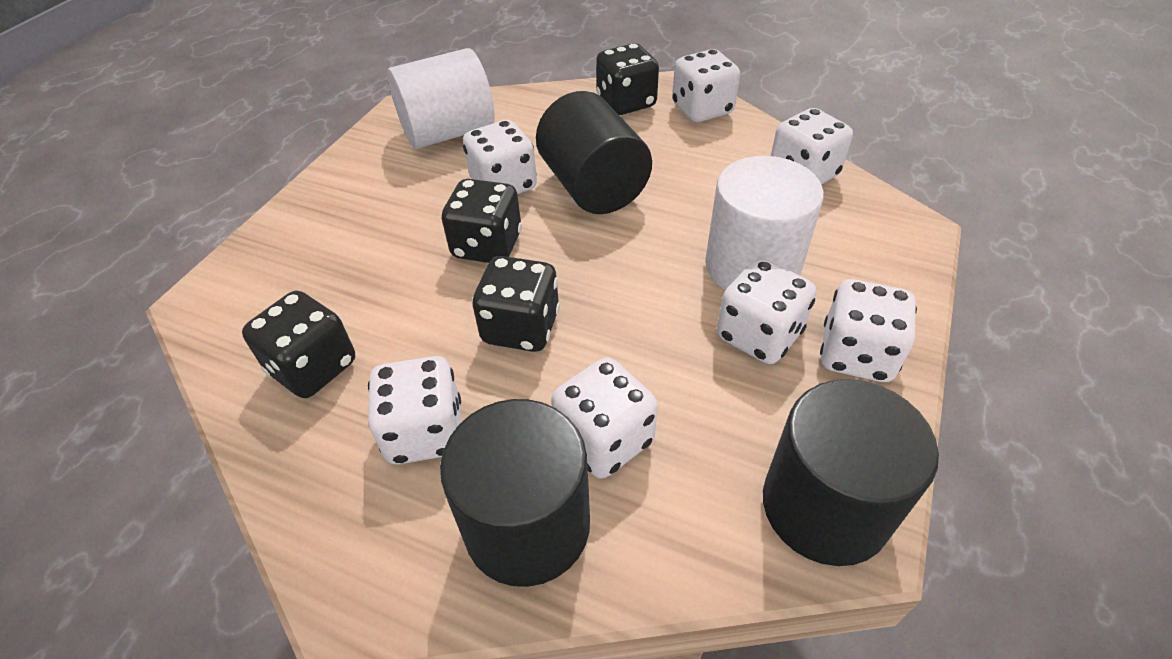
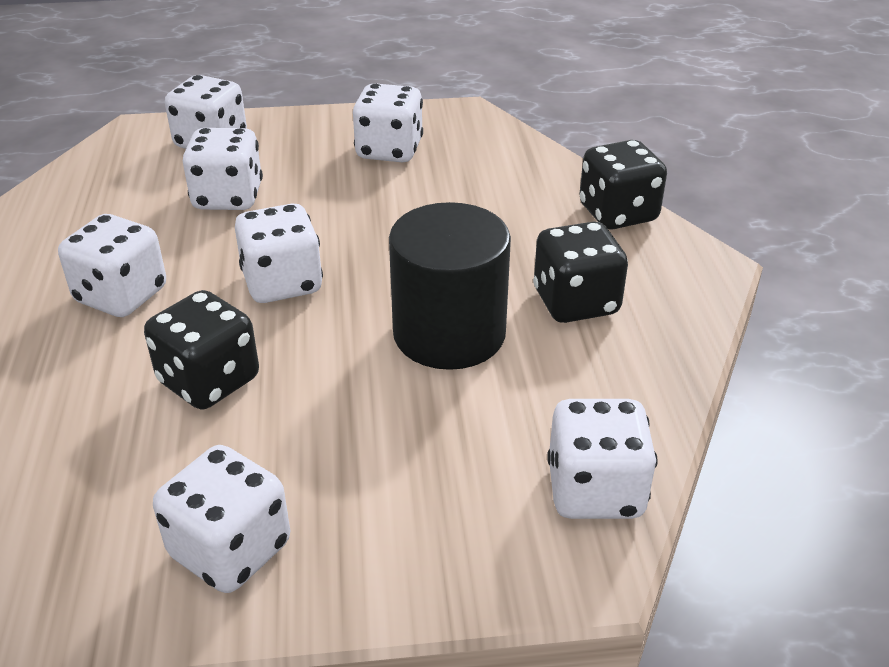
black cylinder: [440,399,590,587] [536,91,652,214] [763,379,939,566] = 3 -> [389,202,511,370] = 1
black dice: [242,291,355,398] [442,179,522,263] [472,256,560,352] [596,43,659,115] = 4 -> [144,290,259,409] [533,221,628,323] [579,140,667,230] = 3
white cylinder: [387,48,495,149] [705,156,824,290] = 2 -> none = 0

